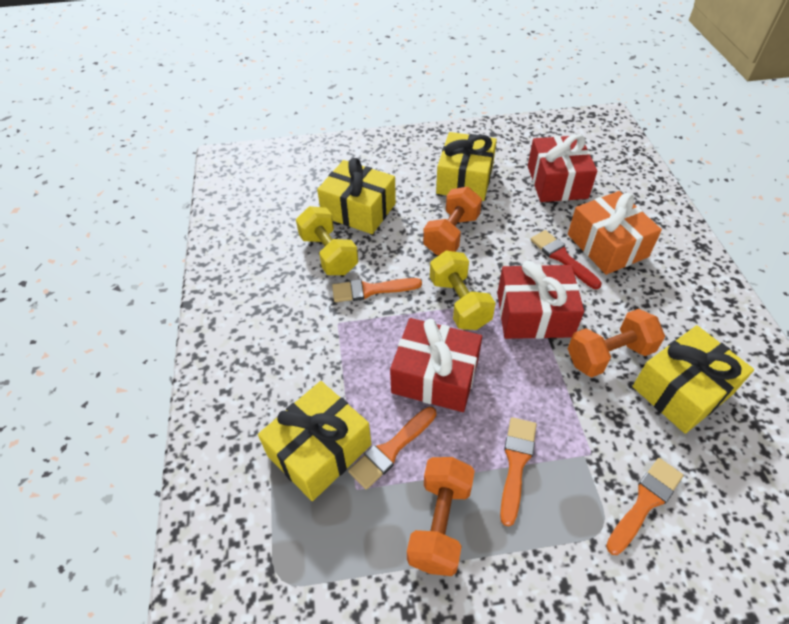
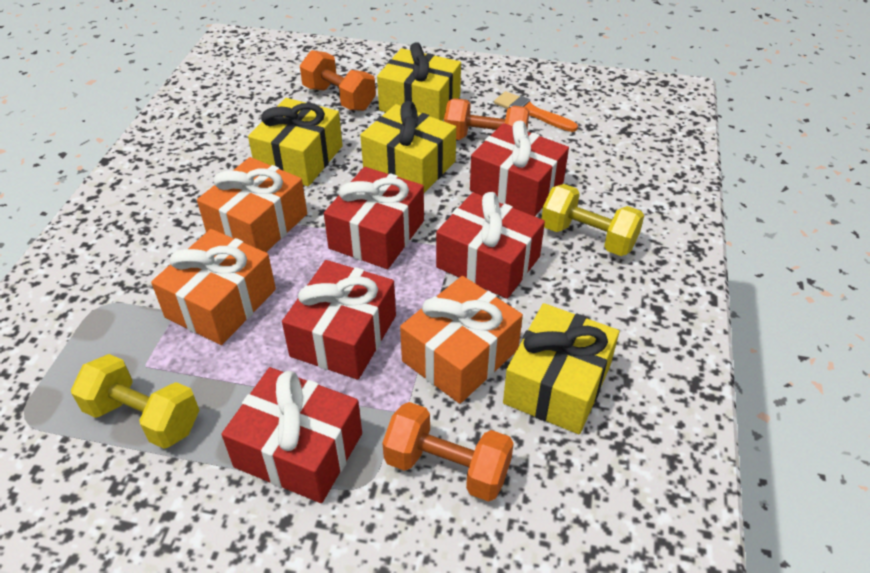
orange brush: [332,278,422,302] [348,407,437,490] [500,417,537,527] [606,458,683,555] = 4 -> [494,91,578,132] = 1
orange gift: [568,191,662,275] = 1 -> [151,229,276,345] [197,157,307,252] [400,276,523,404] = 3
red brush: [530,230,602,289] = 1 -> none = 0
red gift: [390,318,482,412] [497,260,584,339] [528,134,597,202] = 3 -> [221,367,362,503] [282,260,396,380] [324,167,424,269] [436,192,545,299] [470,121,569,216] = 5

